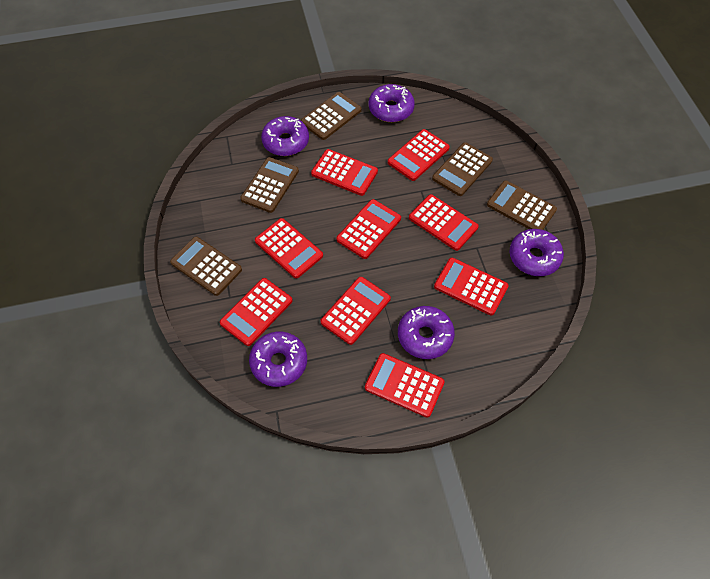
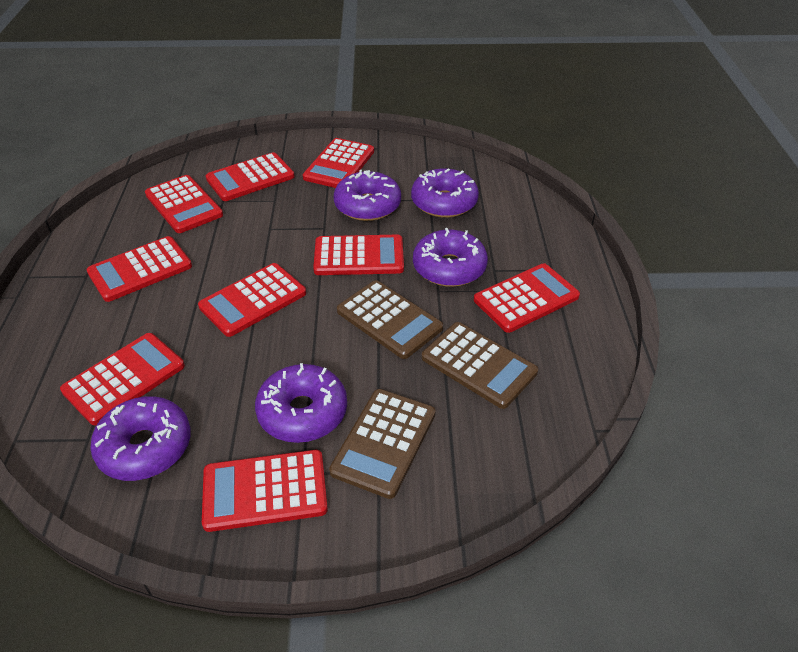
brown calculator: [170,237,242,296] [240,157,299,213] [301,92,362,140] [432,142,493,196] [487,180,557,230] = 5 -> [329,389,436,499] [337,280,443,359] [422,322,538,409] = 3

